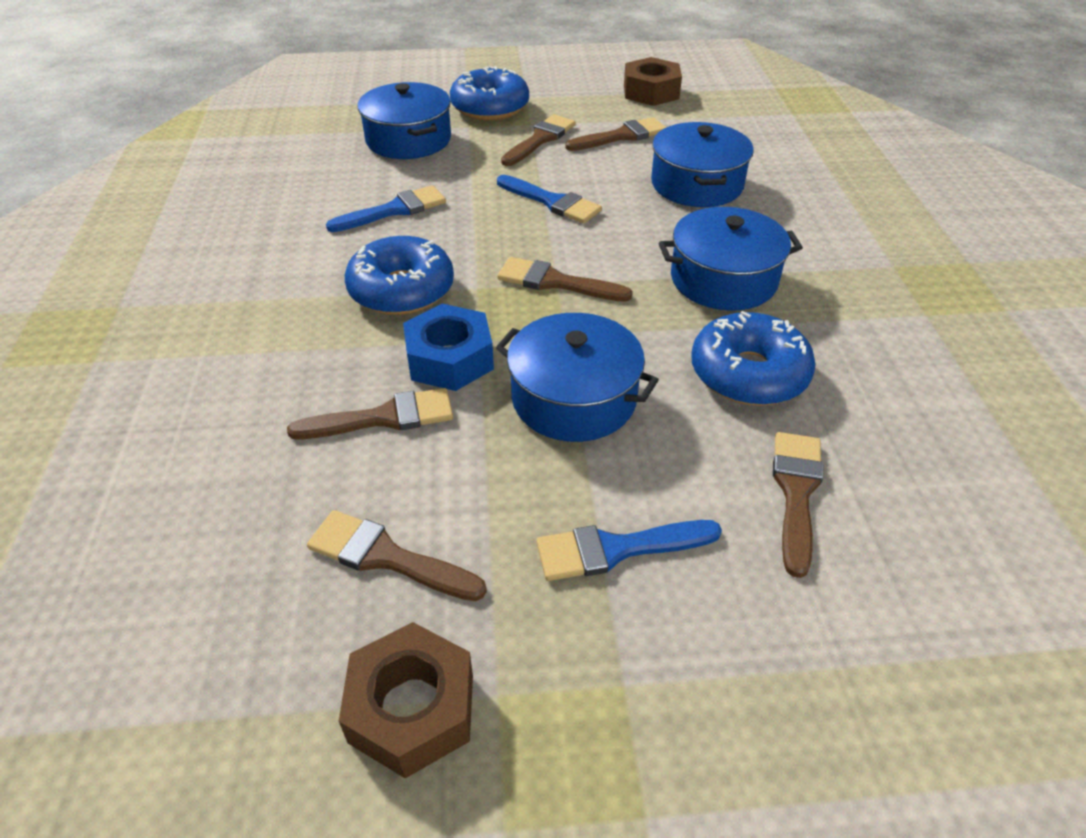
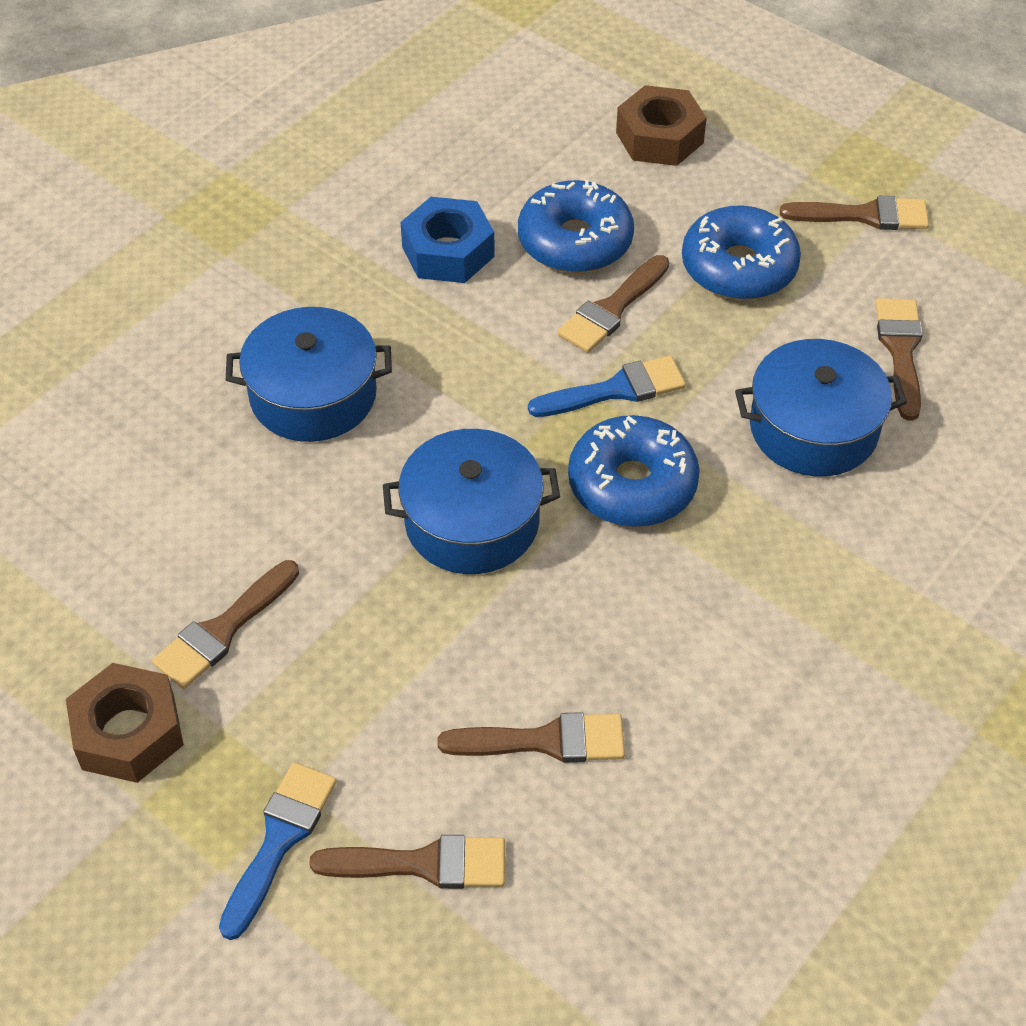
blue brush: [326,185,446,232] [497,175,602,224] [536,520,722,581] = 3 -> [219,762,337,940] [528,356,686,417] = 2
blue pot: [358,82,451,159] [496,313,659,442] [651,122,754,207] [659,207,803,311] = 4 -> [226,307,392,442] [383,429,560,574] [735,339,907,476] = 3

